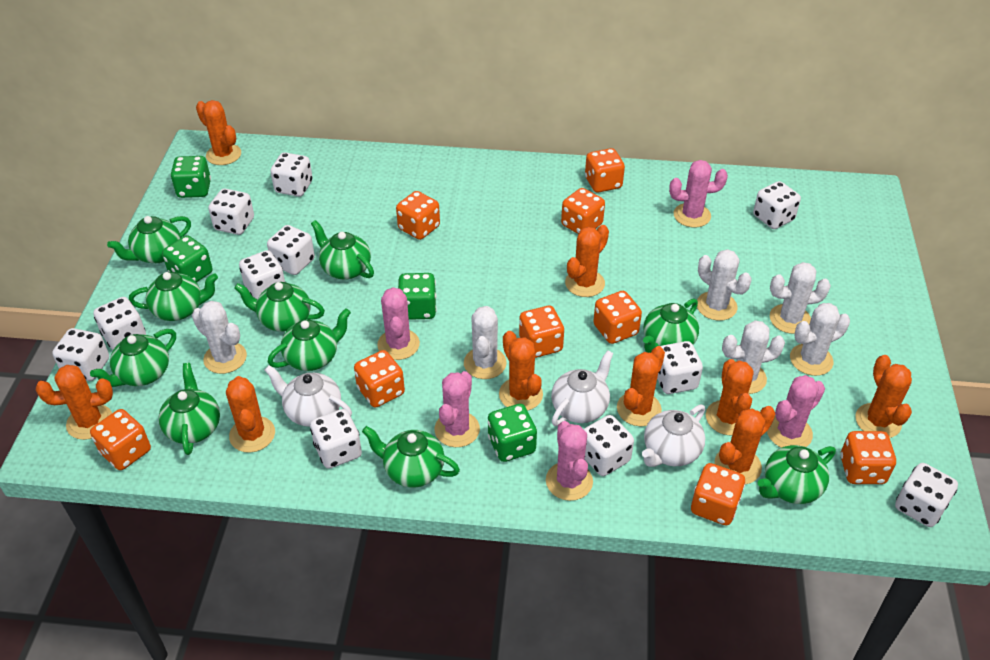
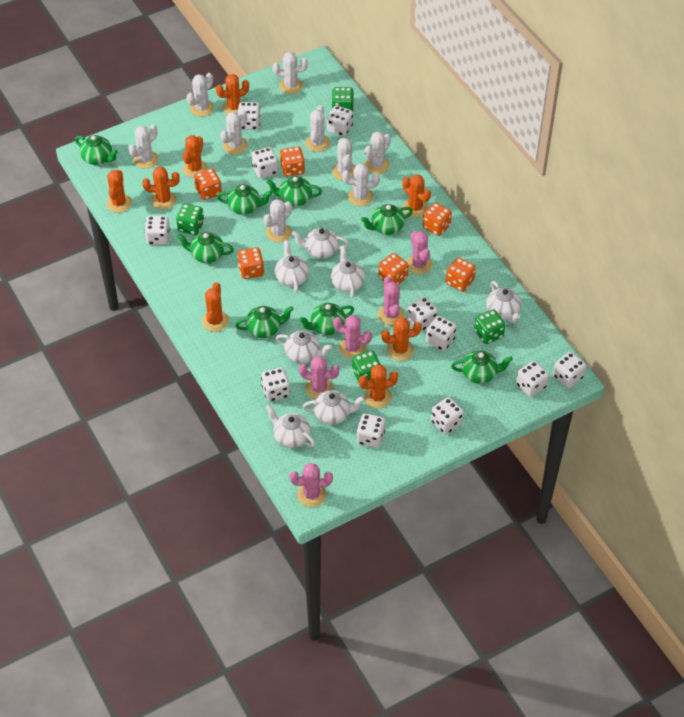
green teapot: [90,329,176,387] [107,216,191,263] [129,272,218,321] [159,363,220,455] [234,282,325,332] [268,308,351,371] [311,220,374,279] [362,426,460,488] [643,299,699,353] [757,445,836,504] = 10 -> [75,135,118,165] [177,232,234,263] [217,184,272,215] [235,306,293,338] [266,176,322,206] [299,303,354,335] [361,204,413,235] [451,350,513,384] = 8
orange cactus: [36,365,113,440] [196,100,241,165] [226,376,275,453] [499,331,543,411] [565,225,609,297] [617,346,665,426] [706,359,754,435] [714,406,775,485] [856,355,912,438] = 9 -> [106,170,132,213] [142,166,180,209] [183,135,208,178] [202,282,229,332] [216,74,249,115] [359,365,398,409] [381,317,422,361] [402,174,431,217] = 8
orange dice: [90,409,151,470] [354,350,405,408] [396,191,440,240] [519,306,564,358] [561,188,605,234] [585,148,625,193] [593,291,642,344] [691,463,745,525] [840,431,896,484] = 9 -> [194,168,222,200] [237,247,264,279] [280,146,305,177] [378,253,409,285] [423,202,452,236] [446,257,476,292] = 6
white cactus: [192,301,247,374] [464,306,507,379] [697,249,752,321] [722,320,785,394] [770,262,831,334] [790,303,850,376] = 6 -> [128,124,158,169] [187,73,214,117] [220,110,248,154] [263,199,292,242] [273,52,308,94] [305,105,330,152] [332,138,355,180] [342,163,380,206] [365,131,391,174] = 9
white teapot: [264,365,352,427] [551,351,614,426] [642,405,705,467] = 3 -> [266,405,315,448] [275,240,309,292] [275,331,332,364] [292,228,349,259] [303,390,365,425] [331,245,365,298] [486,281,521,323] = 7

